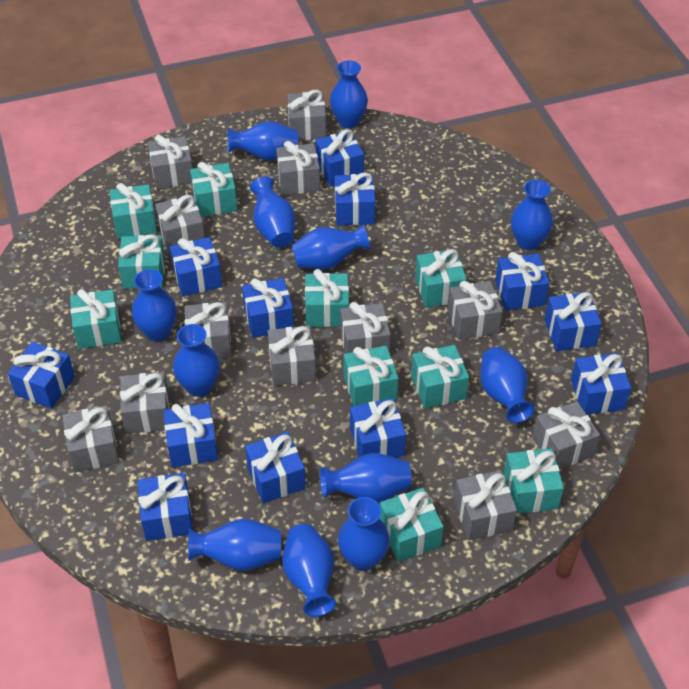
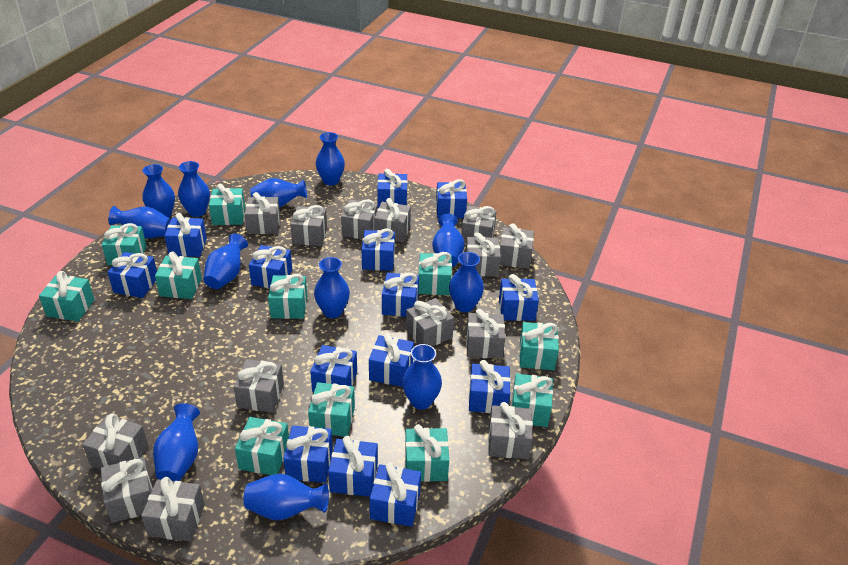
blue gift: [8,342,75,409] [138,473,193,541] [163,403,218,467] [170,237,222,296] [242,278,294,338] [245,432,306,503] [315,129,364,186] [334,172,375,226] [350,398,406,458] [495,252,549,310] [545,292,602,351] [571,353,631,415] = 12 -> [108,252,157,298] [164,213,207,257] [249,245,292,288] [283,426,333,483] [310,345,357,392] [328,436,378,497] [362,229,395,271] [369,332,414,387] [370,462,421,527] [377,169,408,208] [382,272,419,317] [436,179,467,218] [469,360,511,413] [499,274,539,321] = 14
grey gift: [62,405,119,473] [120,372,170,434] [148,135,193,189] [155,195,205,253] [184,302,232,358] [268,326,316,386] [276,141,320,195] [287,90,326,140] [340,302,391,354] [448,281,503,340] [454,470,517,540] [533,401,600,469] = 12 -> [83,413,148,469] [101,457,153,523] [141,477,205,541] [234,359,284,413] [245,192,280,234] [290,205,327,246] [341,199,378,239] [374,198,411,242] [406,298,454,347] [461,206,497,243] [466,232,501,277] [466,309,505,359] [488,402,533,459] [500,223,534,269] = 14
turquoise gift: [70,289,122,349] [110,183,157,239] [118,234,165,289] [190,162,238,217] [305,269,349,327] [344,345,398,406] [379,488,444,562] [411,345,469,408] [415,249,467,308] [503,448,564,514] = 10 -> [39,271,95,321] [102,223,147,265] [155,251,202,299] [209,184,245,225] [235,417,289,475] [268,274,307,319] [308,382,355,437] [405,424,449,482] [418,252,452,295] [511,373,553,427] [519,322,559,370] = 11

